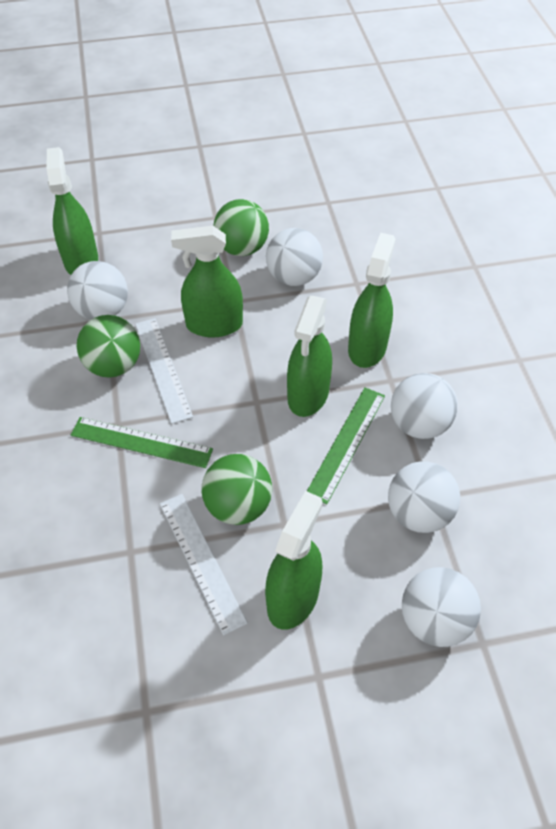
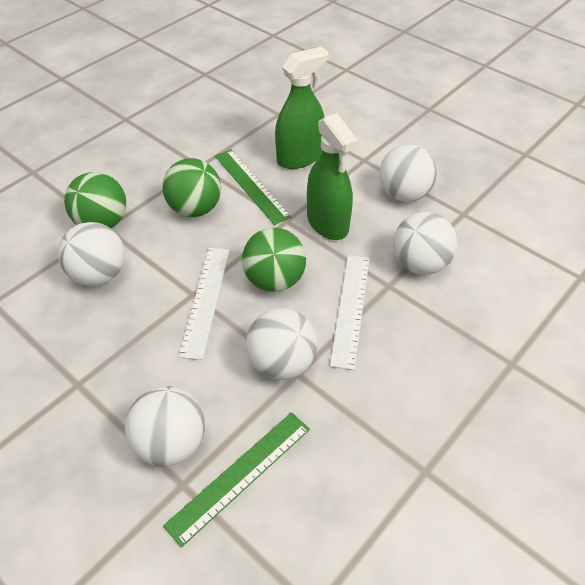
green spray bottle: [47,147,98,275] [171,226,243,337] [265,491,323,630] [287,296,332,417] [348,233,395,368] = 5 -> [275,47,328,169] [307,113,358,240] = 2

